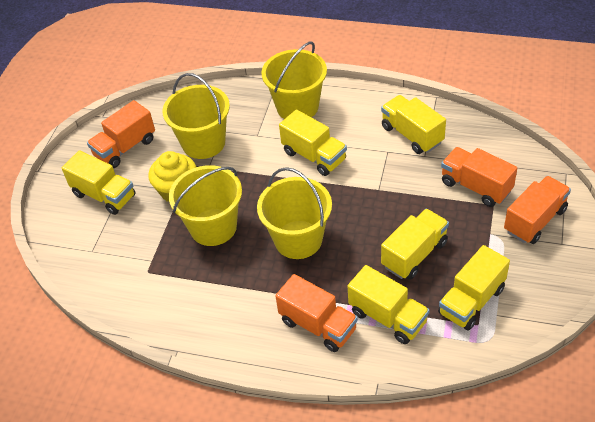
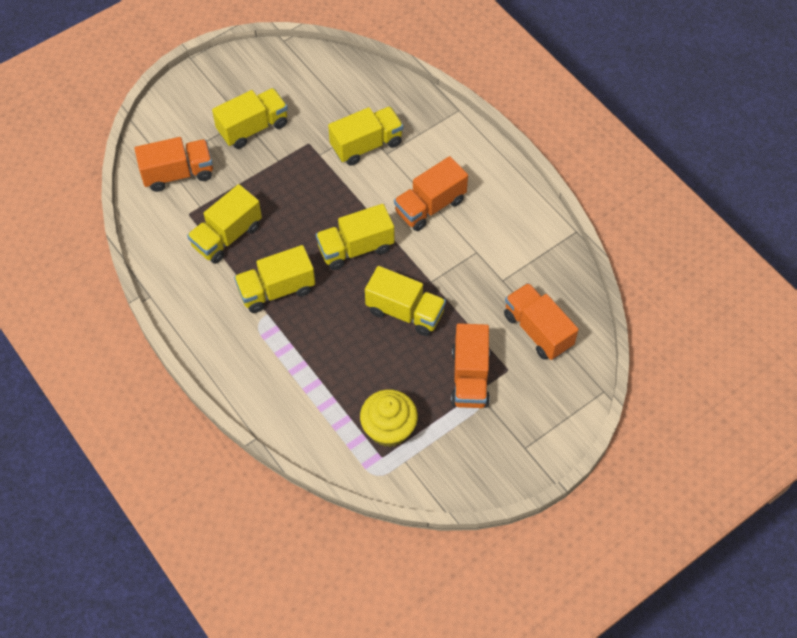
yellow bucket: [162,73,230,159] [169,165,242,246] [257,167,332,259] [261,41,327,119] = 4 -> none = 0

